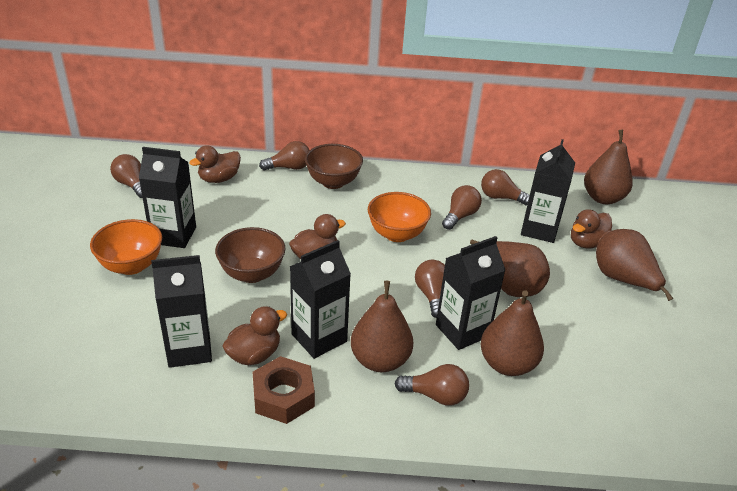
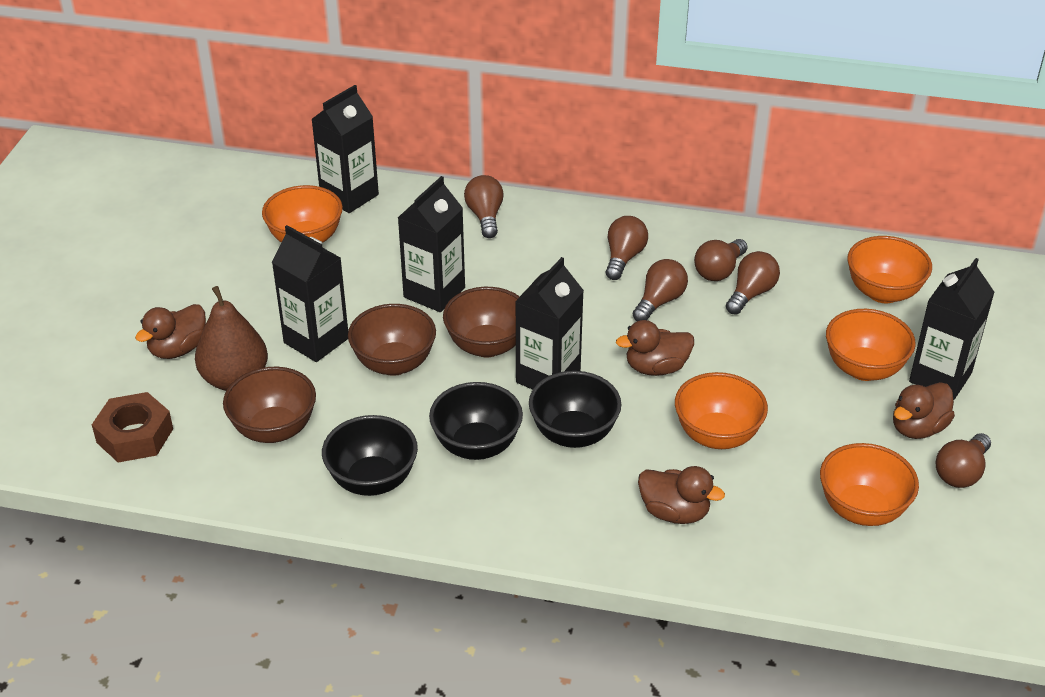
black bowl: none = 0 -> [322,415,418,496] [429,382,523,460] [529,371,621,448] = 3
brown bowl: [215,227,285,283] [305,144,363,189] = 2 -> [223,367,316,443] [348,304,436,376] [443,287,520,357] = 3
brown pear: [351,281,413,372] [470,240,550,297] [481,291,544,376] [584,130,633,204] [596,229,673,301] = 5 -> [195,286,268,391] = 1
orange bowl: [90,219,162,275] [368,192,431,242] = 2 -> [262,185,343,243] [675,372,768,449] [820,443,919,526] [826,309,916,381] [847,236,932,303] = 5

